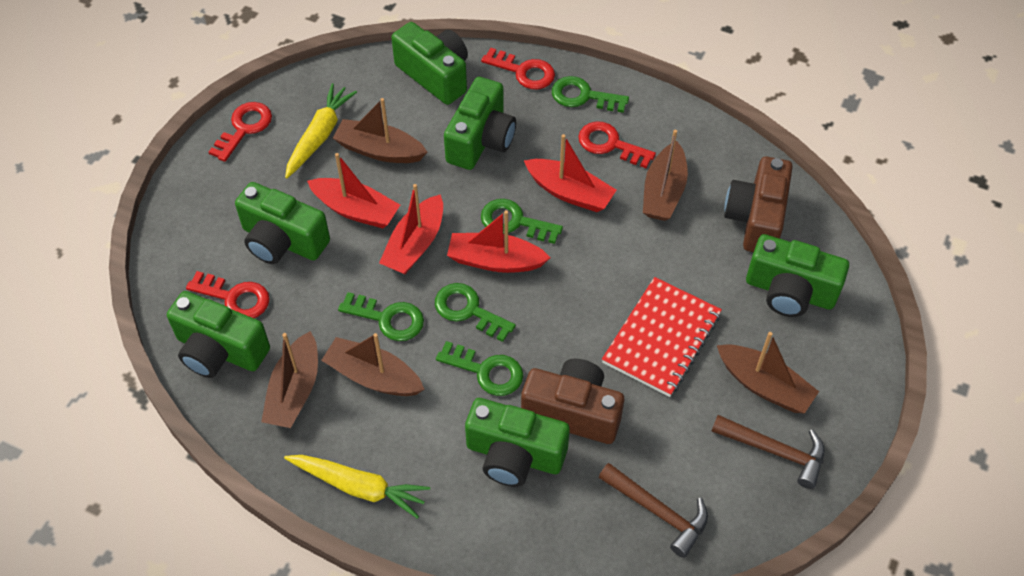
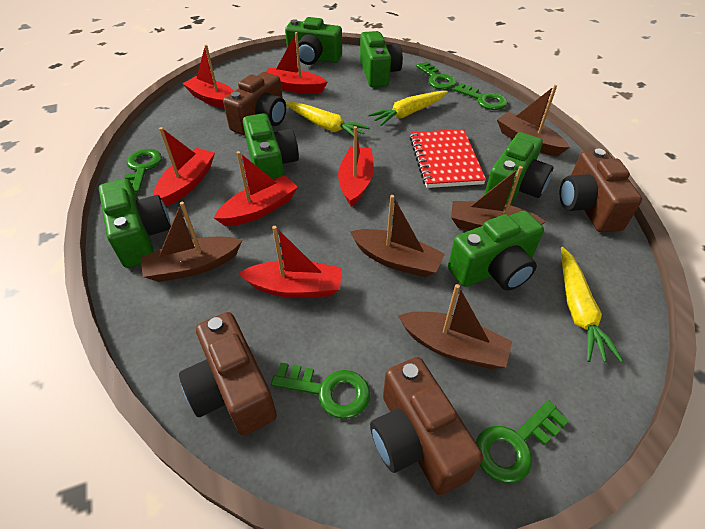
brown camera: [521,359,624,444] [724,157,793,252] = 2 -> [179,312,277,436] [223,72,286,136] [370,357,483,495] [559,149,642,232] = 4
brown hammer: [599,463,708,558] [711,415,825,489] = 2 -> none = 0
red boat: [307,153,400,228] [379,184,443,274] [447,210,551,273] [524,134,616,212] = 4 -> [154,127,215,206] [182,45,234,109] [214,151,298,226] [239,226,342,298] [266,32,327,94] [338,126,374,207] = 6
red key: [186,271,270,318] [209,102,272,162] [481,48,555,89] [578,121,656,168] = 4 -> none = 0
yellow carrot: [284,455,430,519] [285,83,357,178] = 2 -> [286,102,370,139] [368,91,448,126] [561,247,623,362] = 3

